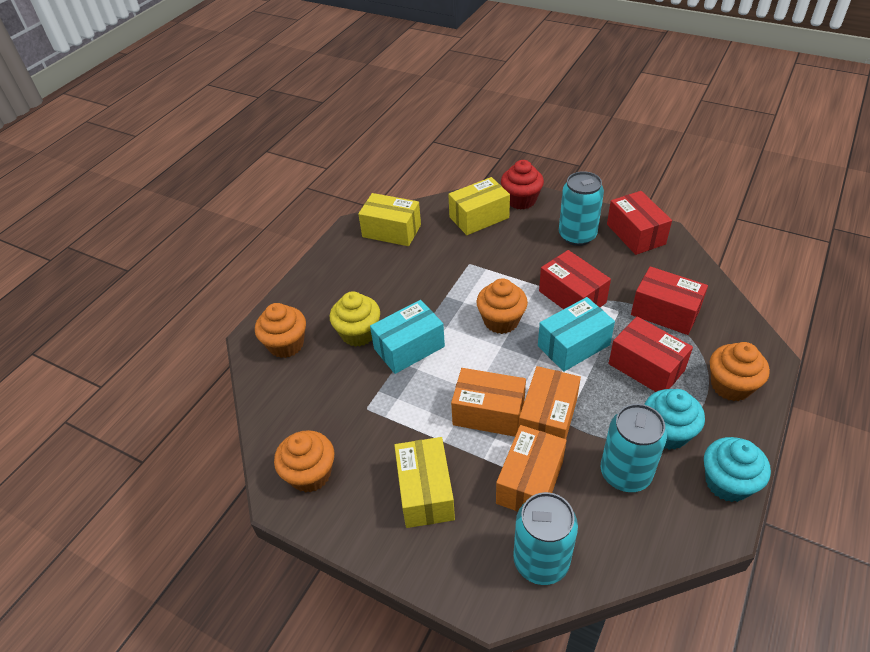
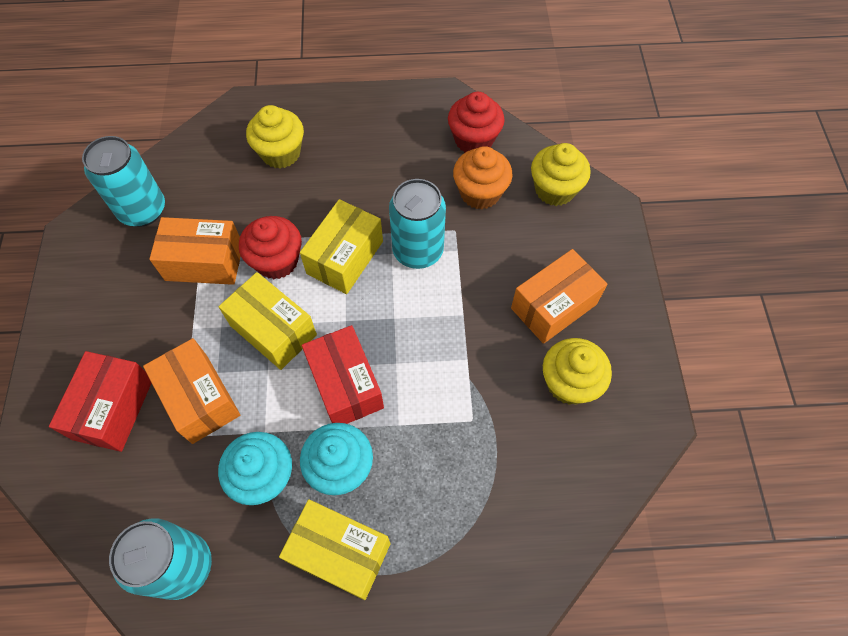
orange cupcake: [255,303,306,358] [274,430,334,493] [476,278,528,334] [710,342,770,401] = 4 -> [453,146,512,209] = 1
red box: [539,250,611,309] [607,191,672,255] [609,317,693,392] [631,266,708,335] = 4 -> [49,351,151,452] [302,325,384,424] = 2
red cupcake: [501,160,544,210] = 1 -> [239,216,302,279] [448,92,505,153] = 2
turquoise box: [370,300,445,374] [538,297,615,372] = 2 -> none = 0
yellow cupcake: [330,291,380,347] = 1 -> [246,105,304,168] [531,143,591,206] [543,338,612,405] = 3

